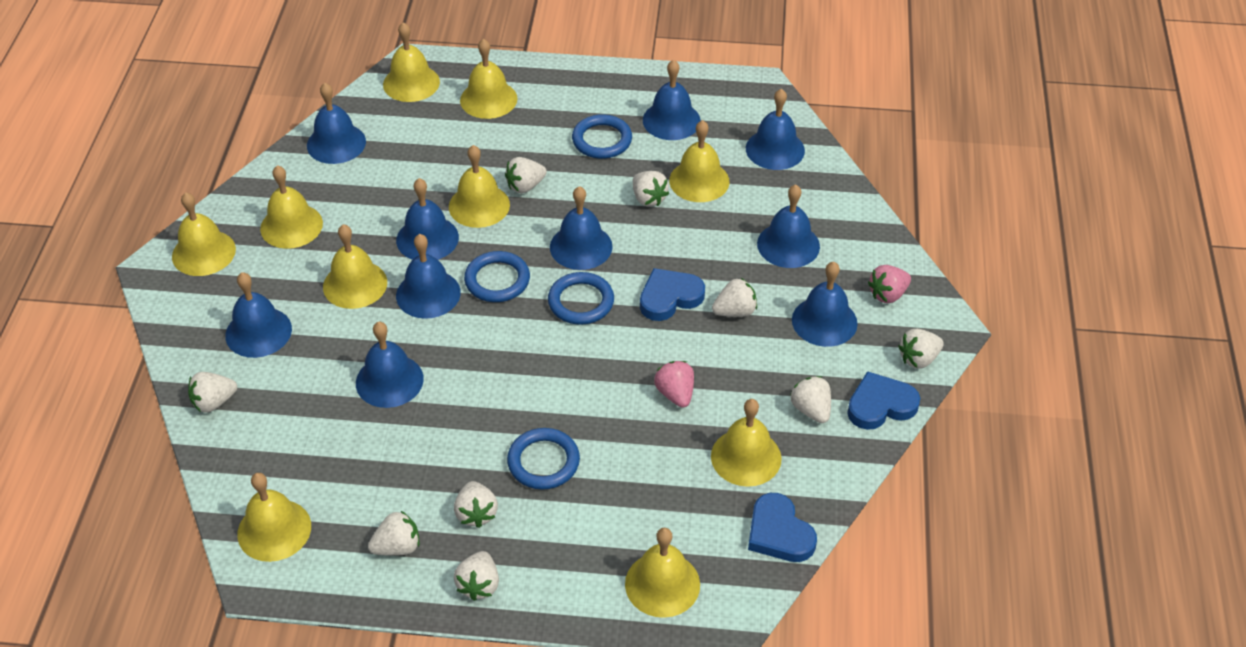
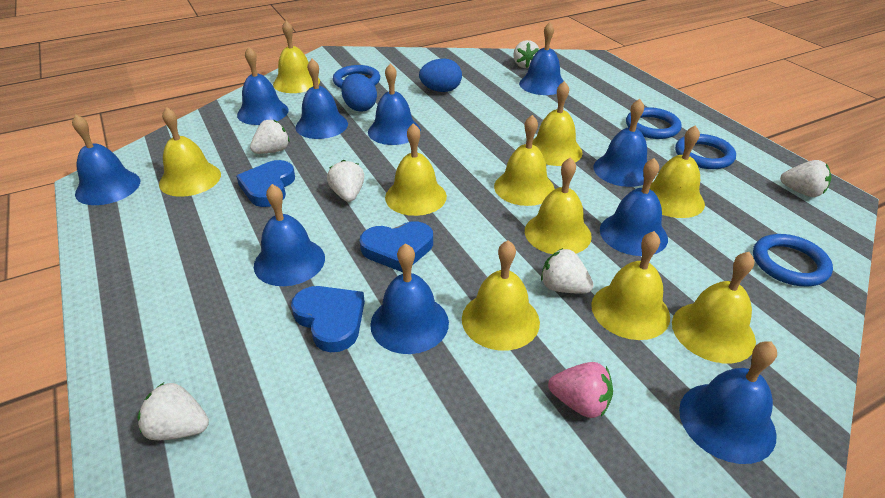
blue egg: none = 0 -> [341,73,377,112] [419,59,462,92] = 2
pink strawberry: [654,361,694,408] [868,265,911,303] = 2 -> [548,362,613,418] = 1
white strawberry: [188,372,237,413] [368,510,419,556] [454,481,498,528] [454,551,499,601] [505,157,547,193] [633,171,669,207] [712,278,757,317] [790,376,831,423] [898,329,944,369] = 9 -> [137,383,209,440] [250,119,290,154] [327,160,364,202] [513,40,540,68] [541,248,594,294] [780,160,831,197] = 6

